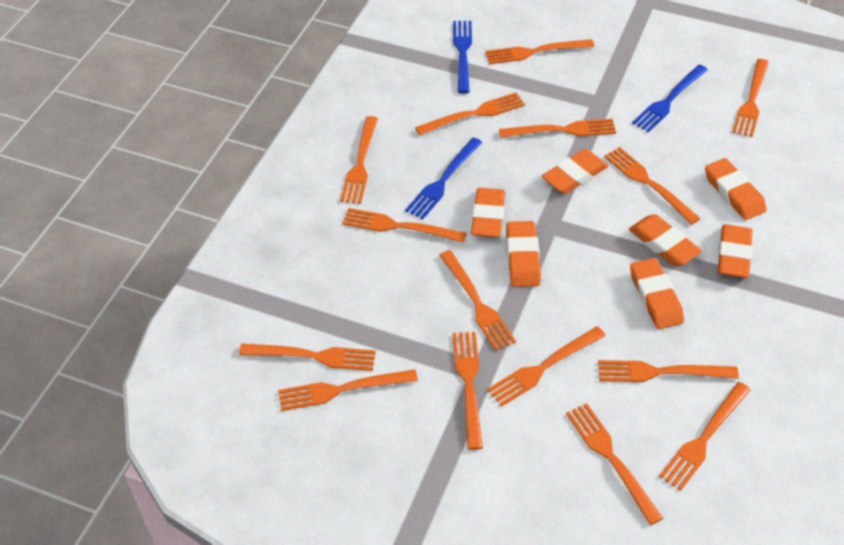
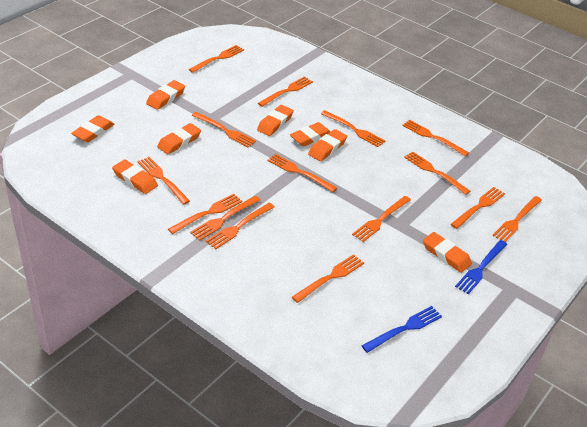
blue fork: [405,138,483,219] [453,21,472,94] [632,65,708,132] = 3 -> [362,306,442,353] [455,240,507,294] = 2
orange eraser: [471,188,505,237] [506,221,541,287] [542,149,608,194] [629,214,702,266] [630,258,684,329] [705,158,767,220] [718,224,753,278] = 7 -> [71,115,114,142] [112,159,158,194] [146,80,185,110] [157,123,201,154] [257,105,294,136] [290,122,331,146] [308,129,347,161] [423,232,472,273] = 8

